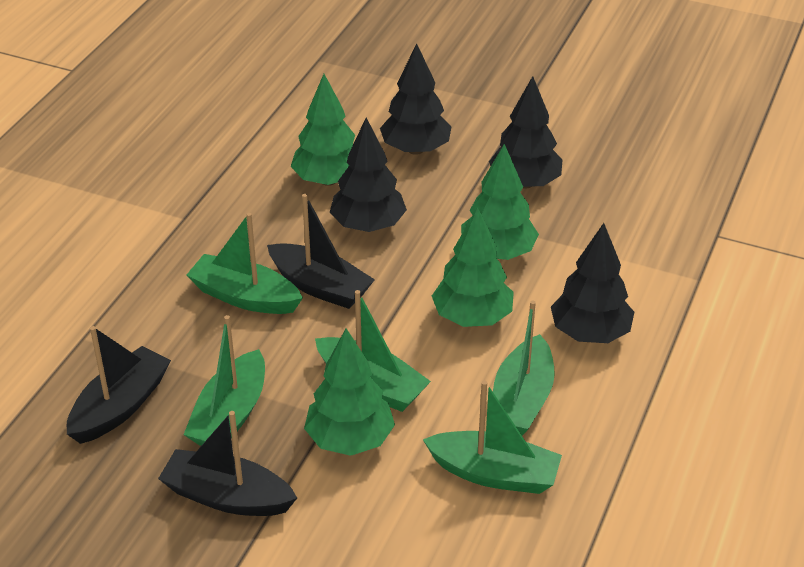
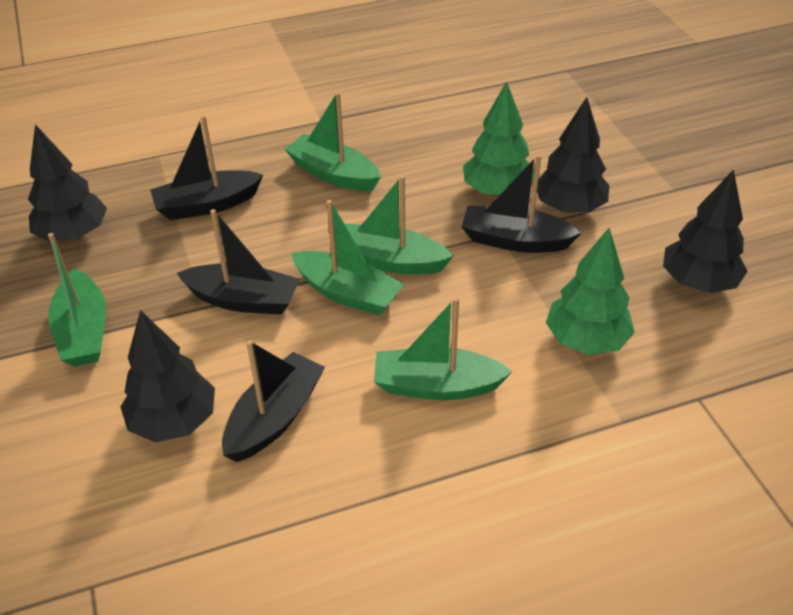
black boat: [67,326,171,444] [158,411,297,516] [267,194,375,309] = 3 -> [150,115,263,220] [177,209,300,315] [222,340,325,462] [462,154,582,253] = 4
green tree: [291,74,355,186] [304,328,395,456] [432,207,514,327] [461,144,539,260] = 4 -> [463,81,535,197] [546,228,635,355] = 2

